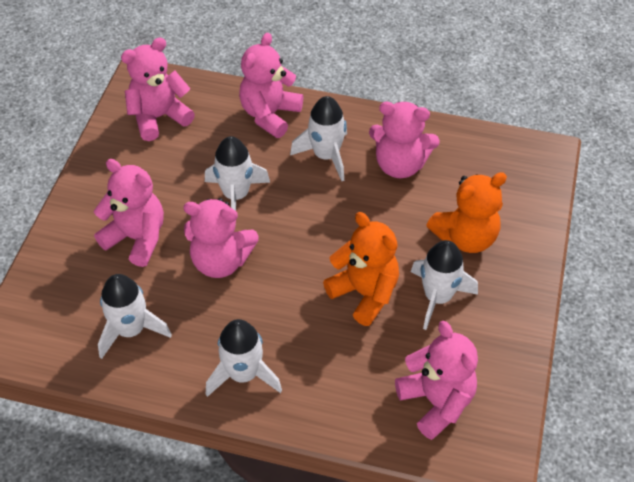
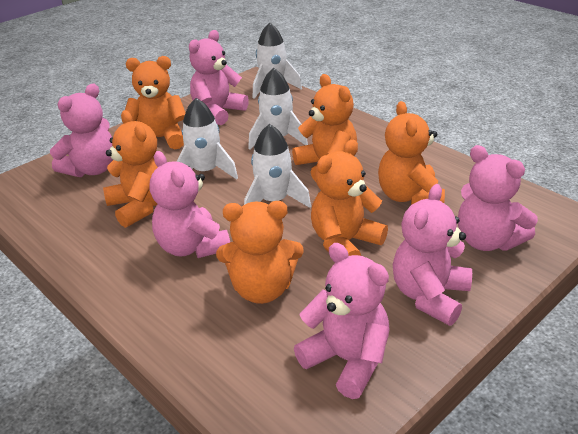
orange teddy bear: [323,212,399,326] [426,172,507,253] = 2 -> [103,110,158,228] [125,56,186,150] [216,201,304,304] [292,74,357,182] [311,140,388,256] [378,101,445,205] = 6
white rocket: [98,274,172,359] [205,136,270,211] [206,319,282,397] [290,96,347,181] [411,240,478,330] = 5 -> [177,98,238,179] [244,124,311,208] [248,68,308,150] [253,22,302,99] = 4

